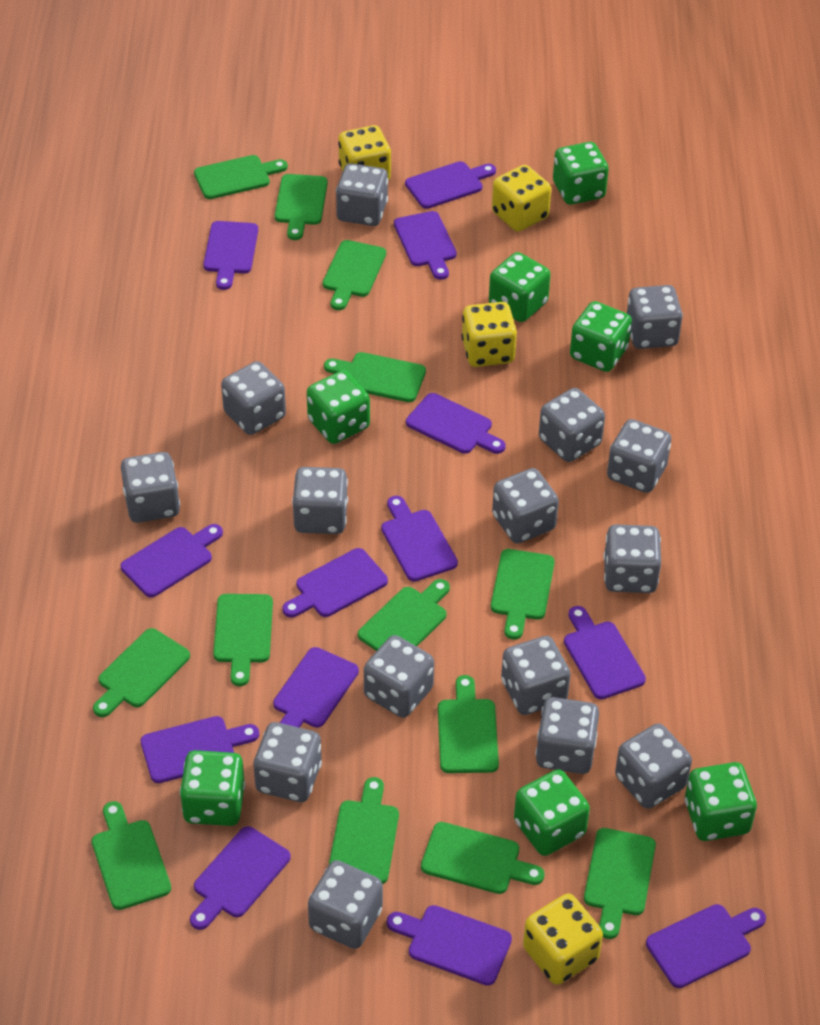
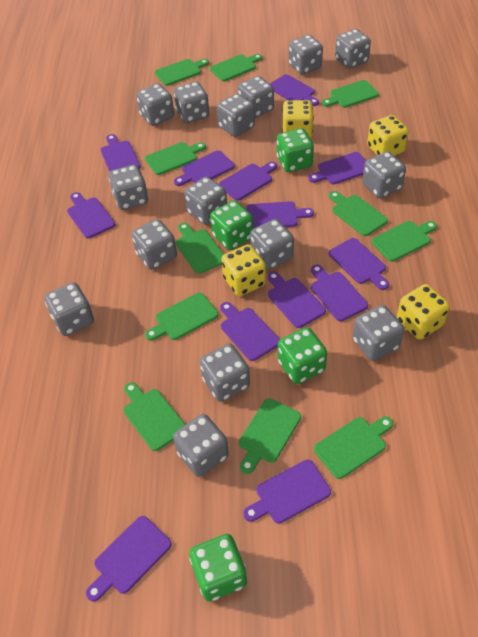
green cutting board: [92,801,171,910] [93,628,190,717] [194,155,288,199] [213,594,273,686] [275,174,328,240] [323,240,386,310] [324,352,426,402] [329,777,399,884] [358,579,450,651] [421,822,545,894] [438,675,499,773] [491,549,555,639] [584,828,656,939] = 13 -> [123,382,186,451] [145,142,206,175] [145,292,218,341] [155,59,209,86] [176,223,224,274] [210,54,262,81] [239,398,301,474] [314,416,393,479] [322,80,379,108] [329,191,388,236] [371,221,437,262] = 11
green dice: [180,750,245,826] [307,370,370,444] [489,252,551,322] [514,769,590,856] [553,142,609,205] [570,301,632,372] [685,762,757,841] = 7 -> [189,534,247,602] [210,200,253,250] [277,128,314,172] [278,327,327,384] = 4

